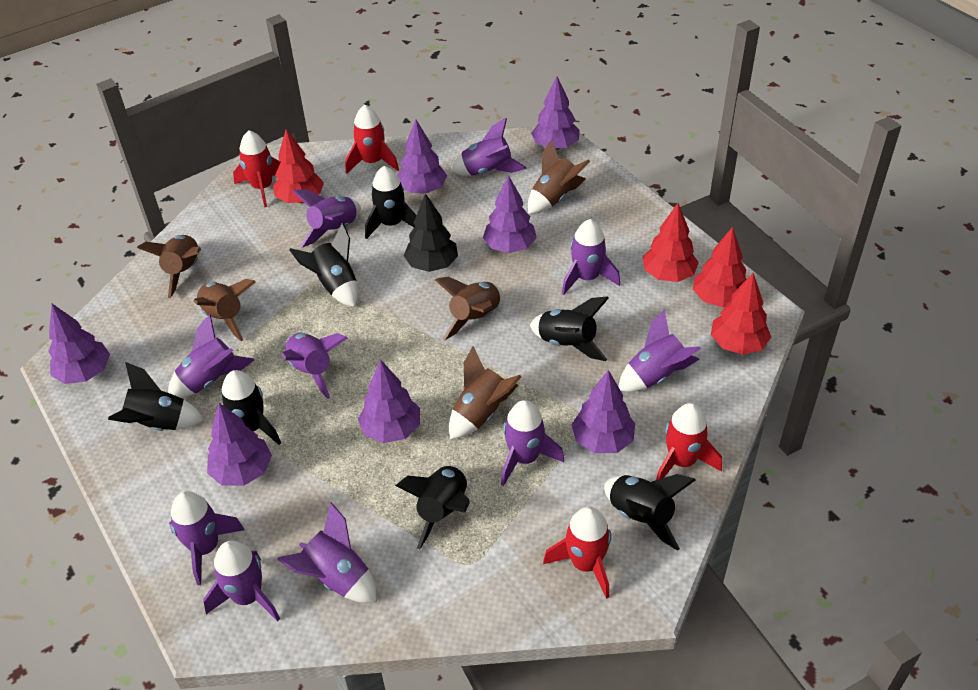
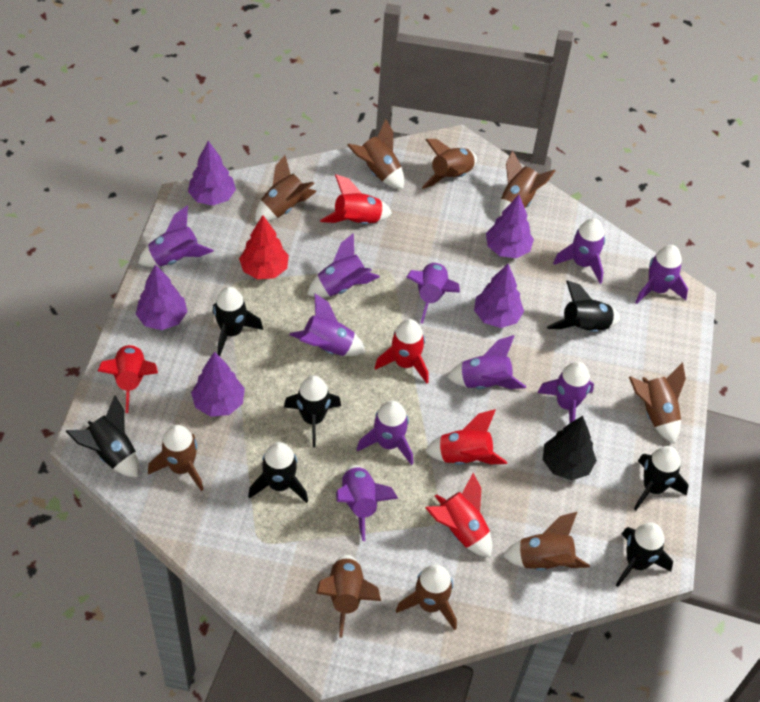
brown rocket: [137,235,201,298] [193,279,256,341] [435,277,502,340] [449,346,521,439] [528,140,590,214] = 5 -> [148,425,204,491] [255,155,317,222] [316,555,381,638] [347,119,404,189] [396,564,457,630] [422,139,477,189] [499,150,555,216] [503,512,590,571] [629,362,686,443] = 9
purple tree: [48,304,110,384] [207,403,272,486] [358,359,420,443] [397,120,447,194] [483,175,537,253] [531,76,580,150] [571,370,635,453] = 7 -> [136,264,188,330] [188,141,236,206] [191,351,245,417] [474,264,524,328] [486,195,534,258] = 5
red rocket: [233,130,281,207] [345,105,399,174] [543,507,611,599] [656,403,722,480] = 4 -> [98,344,158,413] [320,174,392,225] [375,319,429,384] [425,409,507,465] [425,473,492,558] = 5
red tree: [273,129,324,203] [643,203,699,282] [693,227,746,307] [711,273,771,355] = 4 -> [239,215,289,279] = 1

